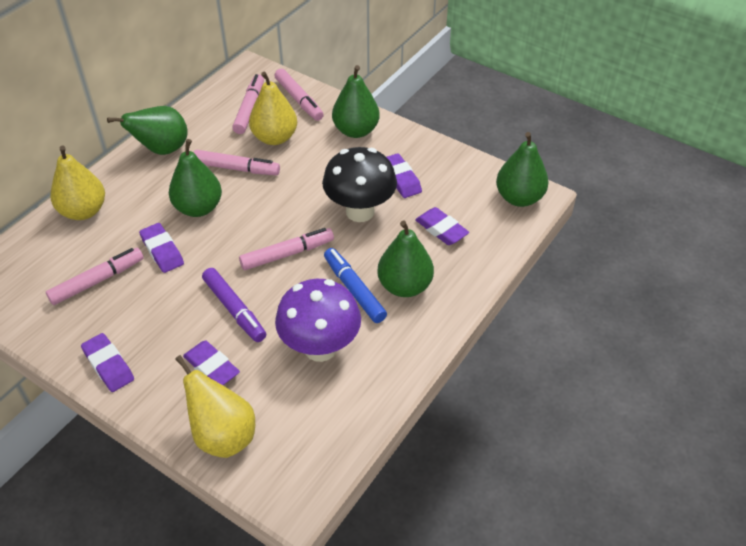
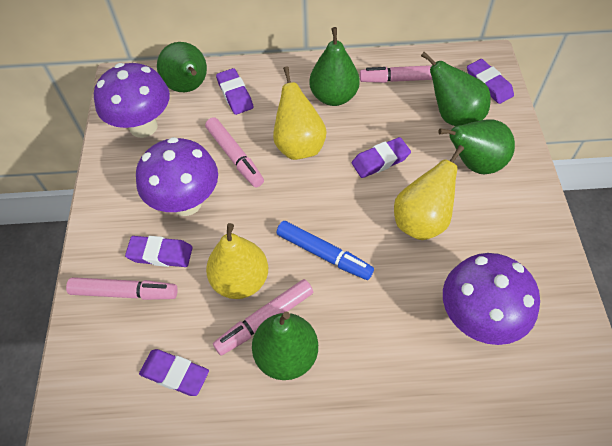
black mushroom: [322,147,397,222] = 1 -> none = 0
pink marker: [46,248,144,305] [194,150,280,175] [232,74,264,134] [239,228,334,270] [274,69,324,121] = 5 -> [66,277,178,300] [205,117,264,188] [213,279,313,356] [360,65,432,83] = 4
purple marker: [202,268,266,342] = 1 -> none = 0
purple mushroom: [275,279,361,362] = 1 -> [94,63,170,138] [136,137,218,216] [443,253,540,345] = 3

